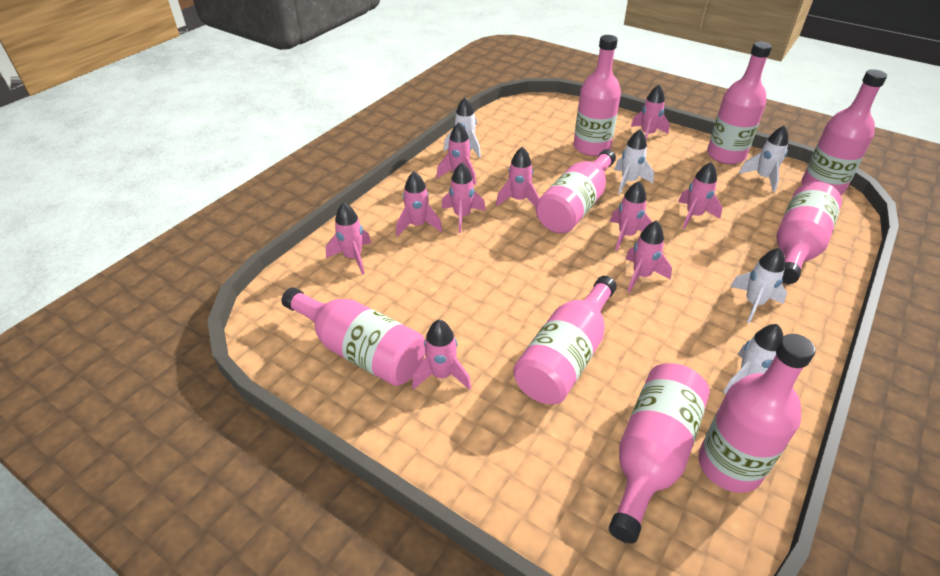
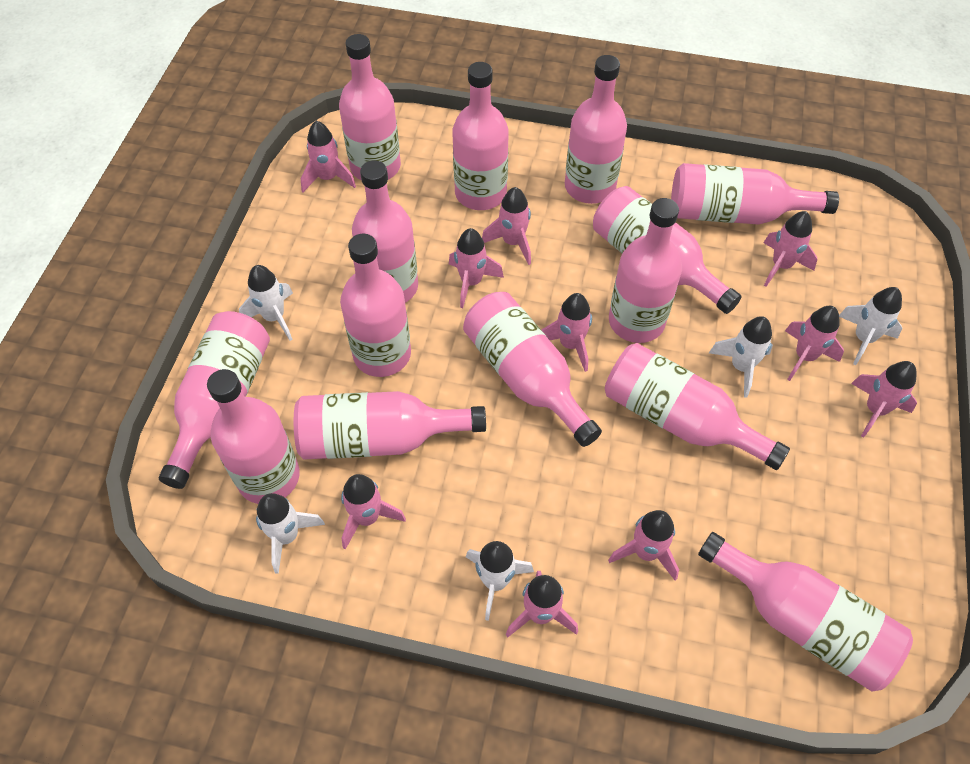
pink bottle: [282,287,425,386] [513,276,617,404] [536,149,616,233] [574,35,621,156] [609,363,710,544] [698,334,815,493] [707,41,772,164] [776,182,842,284] [802,69,887,195] = 9 -> [159,311,270,489] [207,369,300,504] [294,391,486,459] [339,34,401,181] [340,234,411,377] [352,160,418,303] [452,62,509,210] [463,292,602,447] [565,55,627,204] [593,186,742,314] [605,343,790,470] [609,198,682,343] [671,163,839,224] [698,532,913,691] = 14

